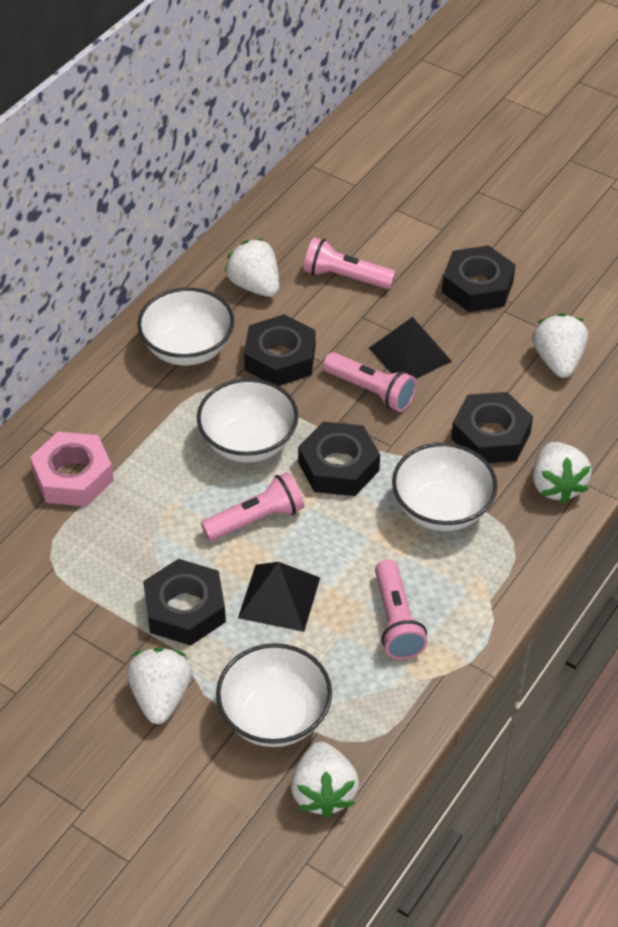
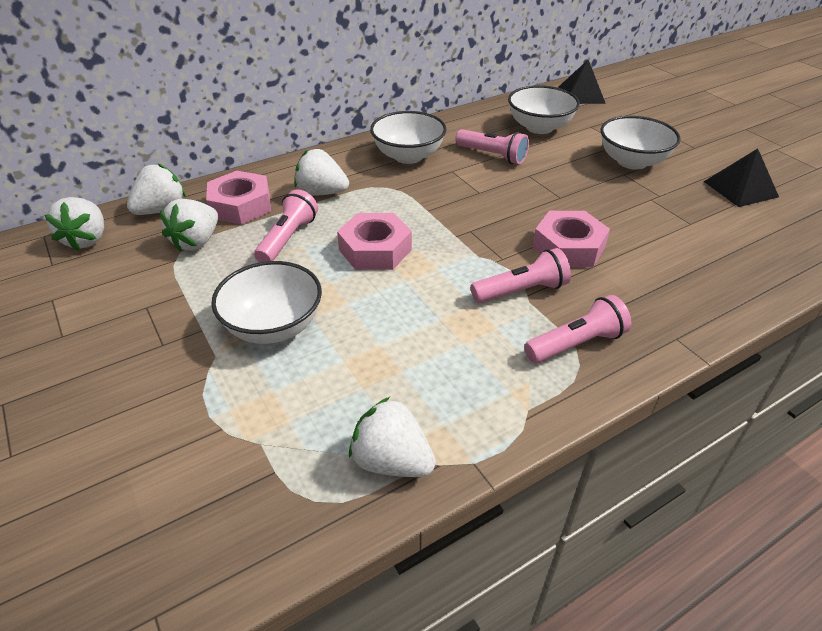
black nut: [143,559,226,646] [244,314,315,386] [298,422,380,496] [442,245,516,312] [451,392,533,463] = 5 -> none = 0
pink nut: [30,432,114,507] = 1 -> [206,171,271,225] [337,213,412,270] [533,211,610,267] = 3

